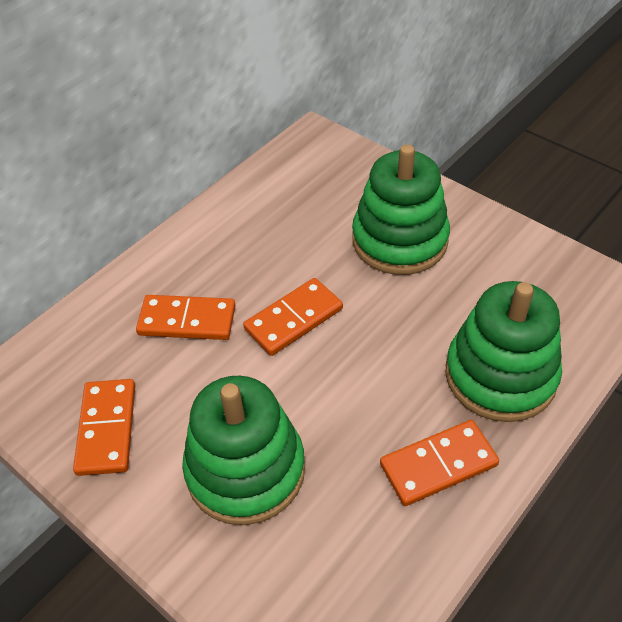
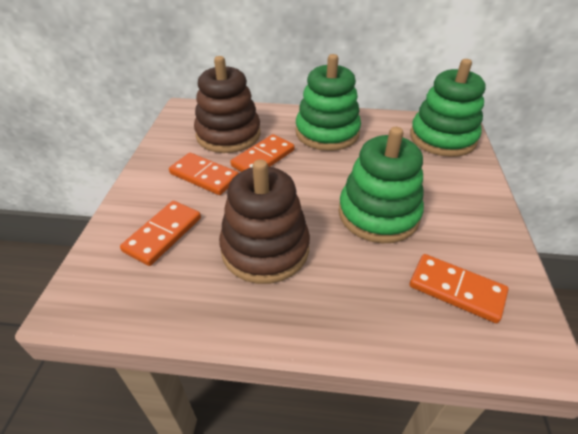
brown stacking toy: none = 0 -> [194,56,261,153] [219,159,310,284] = 2

